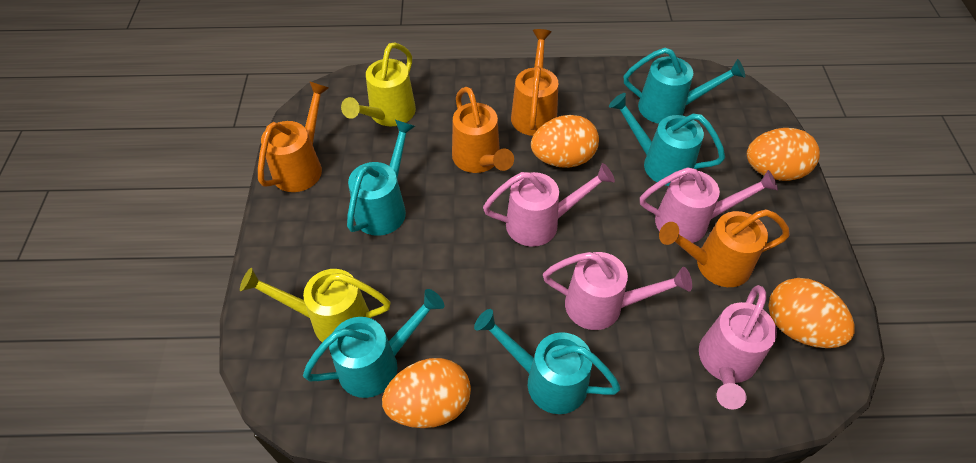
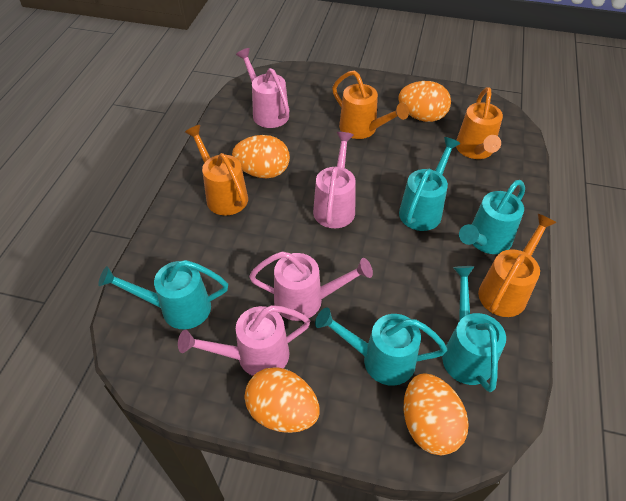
yellow watering can: [240,268,391,342] [341,43,416,126] = 2 -> none = 0

